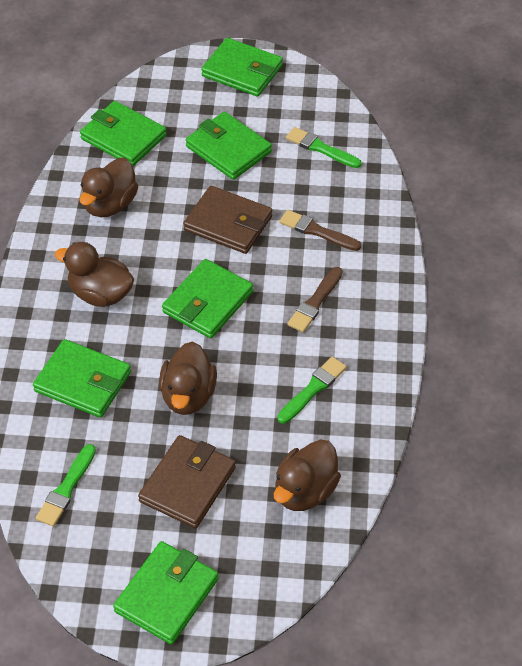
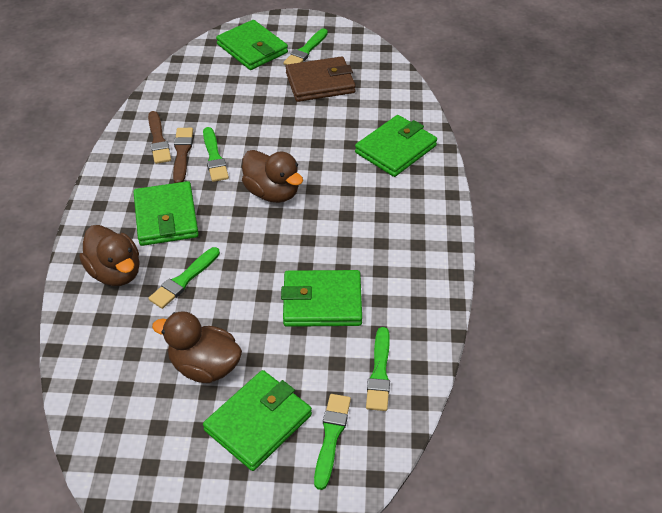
brown duck: [54,242,134,307] [79,158,138,217] [159,342,217,415] [274,440,341,511] = 4 -> [79,225,140,286] [152,311,242,383] [242,150,303,203] = 3
brown wallet: [138,435,236,528] [183,186,272,254] = 2 -> [286,56,356,102] = 1
green brush: [36,444,96,527] [278,357,347,424] [286,127,361,168] = 3 -> [149,247,220,309] [203,127,229,182] [283,28,328,65] [314,394,351,490] [366,327,390,411] = 5
green wallet: [33,339,131,418] [80,101,167,166] [113,541,219,645] [162,259,253,338] [186,112,272,180] [201,38,283,97] = 6 -> [134,181,199,246] [203,370,312,471] [216,20,288,70] [281,270,362,327] [355,115,437,177] = 5

